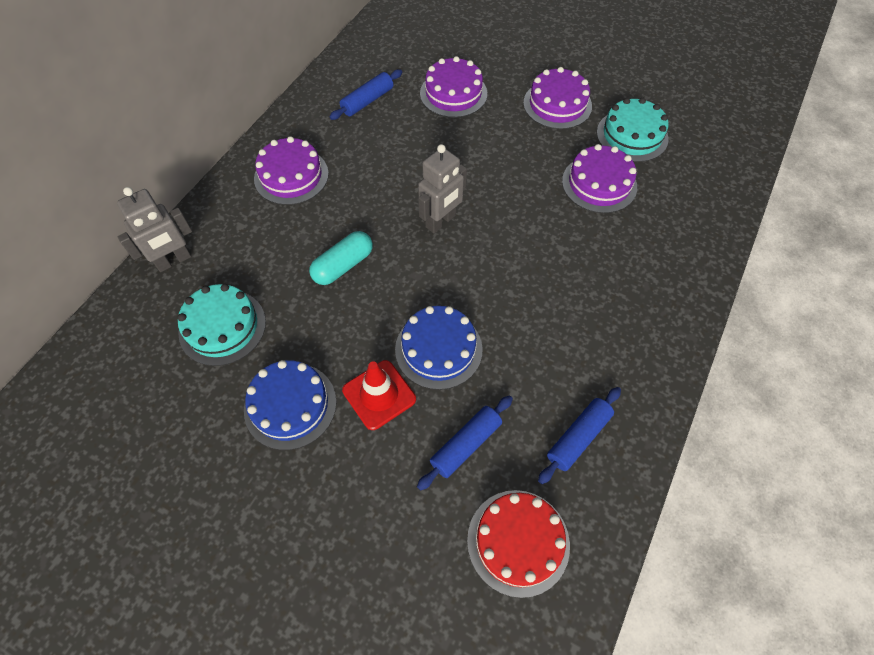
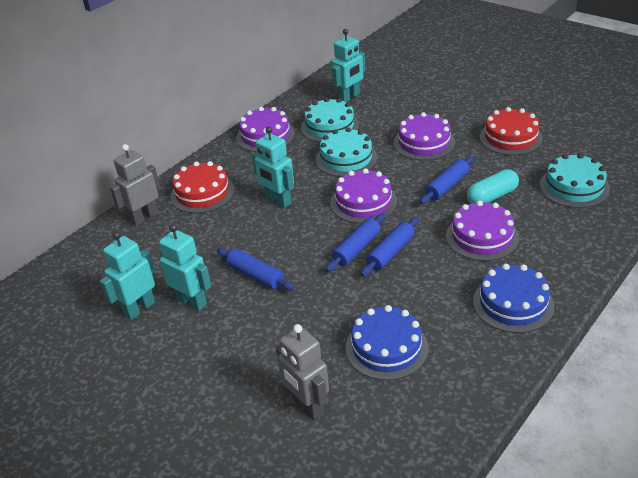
blue rolling pin: [330,69,402,120] [417,395,513,491] [538,387,621,484] = 3 -> [217,248,295,291] [326,213,385,272] [361,217,419,276] [420,156,473,204] = 4
red cake: [467,490,570,598] = 1 -> [170,161,234,213] [480,107,543,155] = 2
red traffic cone: [342,360,416,430] = 1 -> none = 0
turquoise cake: [178,284,266,366] [597,98,669,162] = 2 -> [301,98,359,142] [316,127,378,177] [540,154,610,208] = 3
turquoise robot: none = 0 -> [100,231,155,320] [159,224,211,311] [252,127,294,208] [332,29,365,102] = 4

